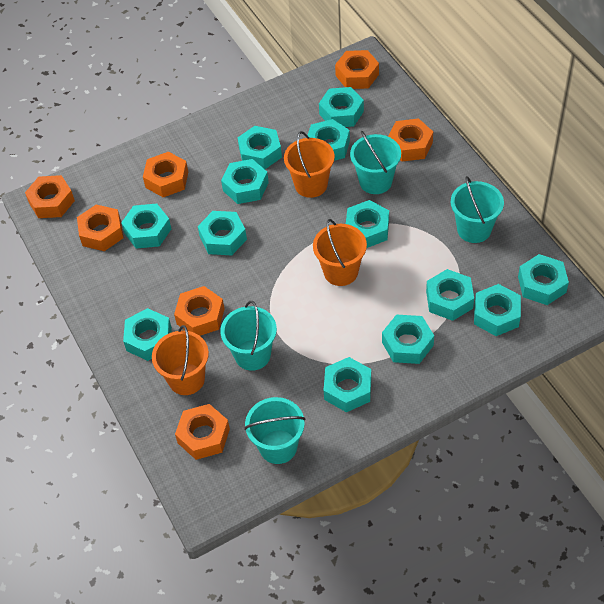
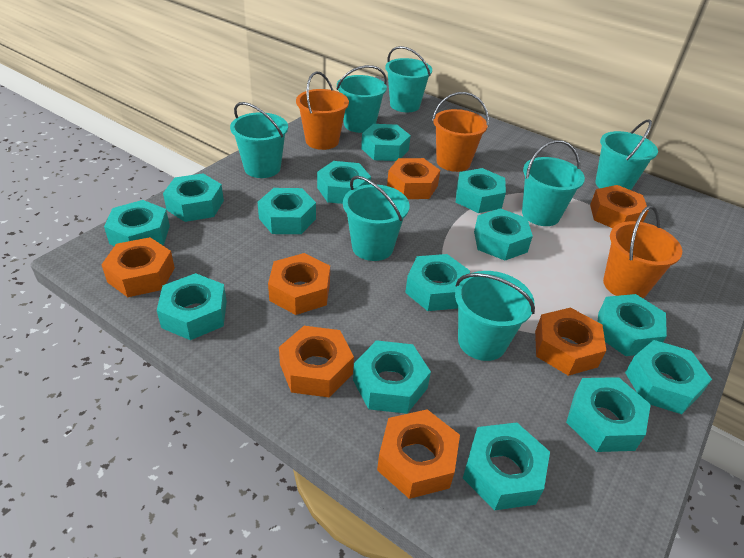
turquoise bucket: [220,301,277,371] [244,397,306,464] [350,131,401,194] [451,176,504,243] = 4 -> [230,102,288,178] [337,65,387,133] [343,176,410,261] [385,46,432,112] [455,271,535,361] [522,140,585,226] [596,119,658,190] = 7
turquoise nut: [121,203,171,249] [123,308,172,361] [198,211,247,255] [221,159,269,204] [237,126,282,169] [308,119,350,161] [319,87,364,127] [324,357,371,412] [346,200,389,248] [382,314,434,364] [426,269,474,321] [474,284,521,336] [518,254,569,305] = 13 -> [104,200,170,246] [157,273,227,340] [163,173,224,222] [258,188,316,234] [317,161,371,204] [353,340,431,414] [361,124,411,161] [405,254,470,311] [456,168,506,213] [463,423,550,511] [474,208,533,261] [566,377,651,452] [598,294,667,356] [625,340,712,414] = 14

